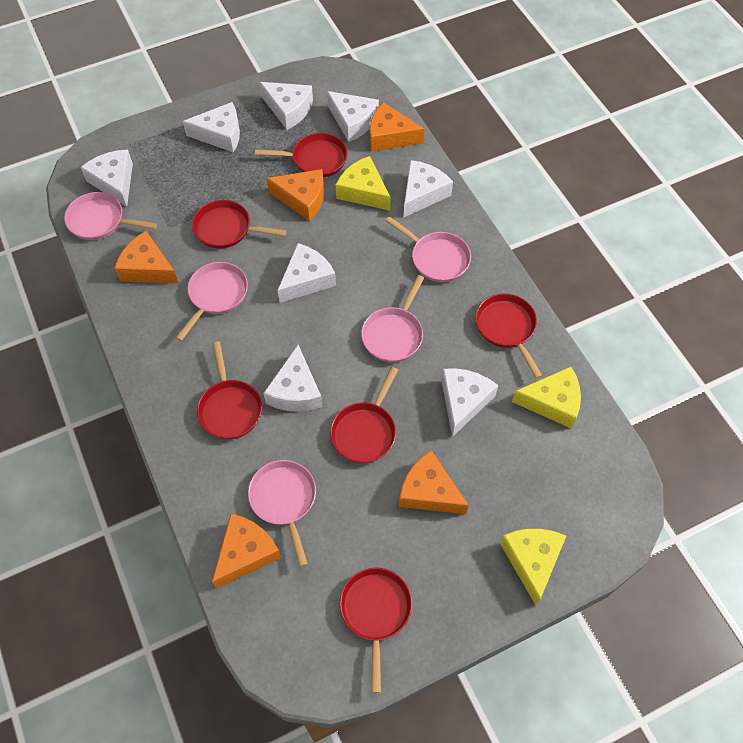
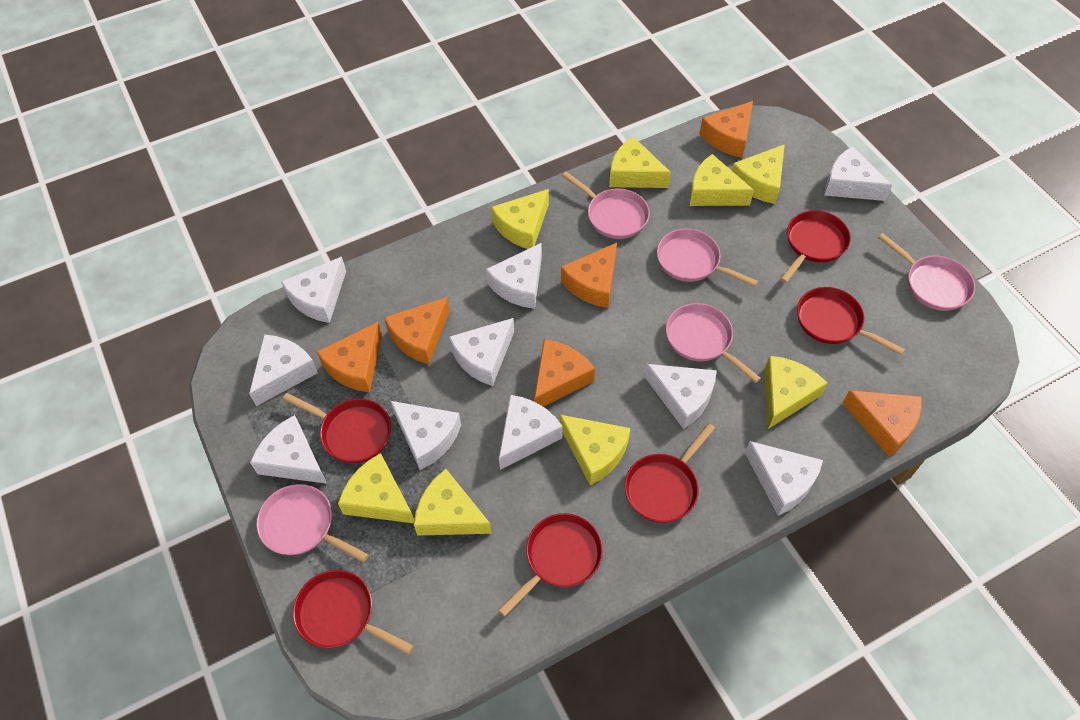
orange cheese: [114,231,179,284] [212,514,281,589] [266,169,324,221] [370,102,424,152] [399,450,469,514] = 5 -> [317,322,382,392] [384,297,450,364] [534,339,595,407] [561,243,617,308] [699,101,753,158] [843,390,922,457] = 6
white cheese: [80,150,133,207] [183,102,240,153] [260,82,313,130] [263,345,323,412] [277,243,336,303] [327,91,379,142] [404,160,453,217] [441,368,498,437] = 8 -> [249,335,318,406] [250,415,327,484] [281,257,346,323] [391,401,461,470] [449,318,514,386] [486,243,542,309] [499,395,563,470] [645,364,717,429] [745,441,823,516] [824,146,893,201] = 10
yellow cheese: [336,156,391,211] [500,529,566,605] [512,367,581,429] = 3 -> [338,453,414,523] [414,469,492,536] [491,189,549,249] [560,415,630,486] [609,137,671,188] [689,154,754,206] [732,144,785,204] [764,356,827,429] = 8

